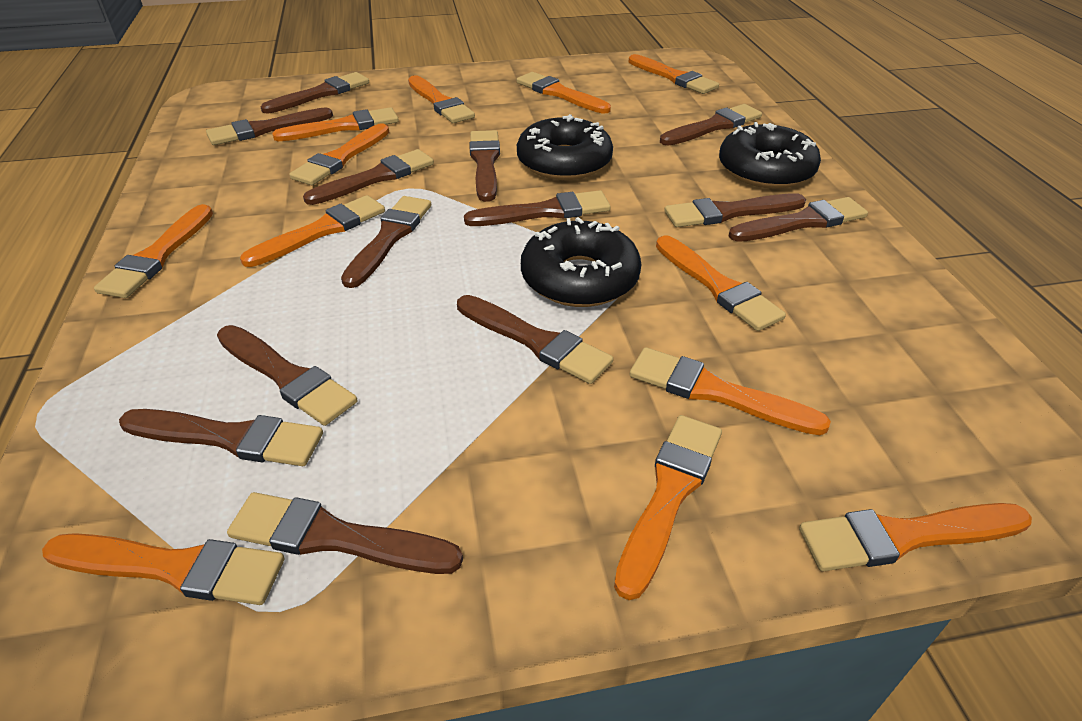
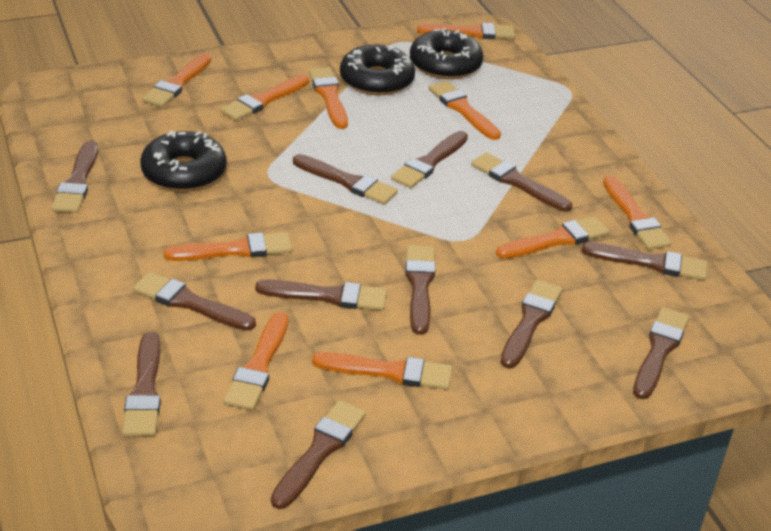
brown brush: [119,409,323,466] [206,107,333,145] [217,325,357,426] [227,492,463,574] [261,72,369,114] [303,149,434,205] [341,196,431,288] [457,295,613,384] [464,190,611,226] [470,130,500,202] [660,104,762,146] [664,193,806,227] [728,197,868,242] = 13 -> [51,141,98,213] [122,332,161,436] [133,272,256,331] [255,280,387,310] [271,400,366,509] [293,154,398,205] [391,131,468,188] [405,245,435,335] [471,152,572,212] [500,280,562,368] [582,242,707,280] [633,307,689,399] = 12
orange brush: [42,533,284,605] [94,204,213,298] [240,195,385,267] [272,107,399,141] [289,123,389,185] [408,75,475,123] [517,72,611,114] [614,415,722,600] [628,54,719,94] [630,347,831,435] [656,235,786,331] [799,503,1032,571] = 12 -> [143,53,211,107] [164,232,292,261] [221,75,309,121] [224,312,288,410] [309,67,348,129] [312,352,452,390] [417,23,515,39] [429,81,501,140] [496,217,609,259] [603,176,671,250] = 10

